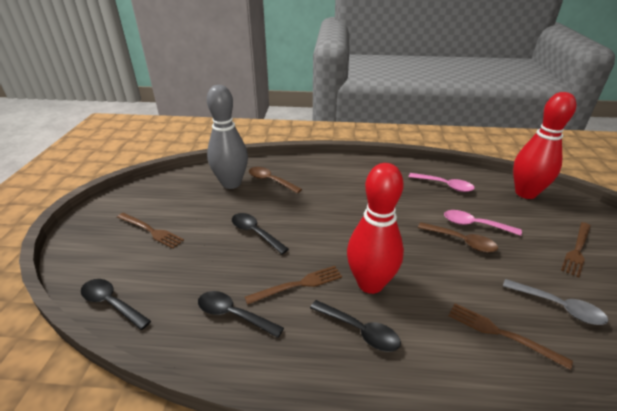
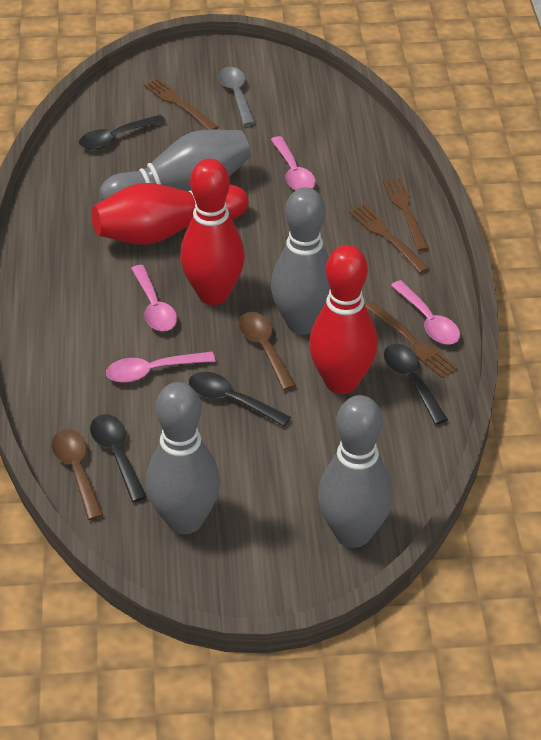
grey bowling pin: [207,85,248,189] = 1 -> [100,130,251,201] [146,382,220,534] [271,187,330,335] [318,395,393,548] = 4
pink spoon: [409,173,475,192] [444,210,522,236] = 2 -> [106,352,215,383] [131,265,177,331] [271,136,316,190] [391,280,460,345] = 4
red bowling pin: [347,163,404,294] [513,92,576,199] = 2 -> [92,183,248,245] [180,159,245,305] [309,245,378,394] = 3

